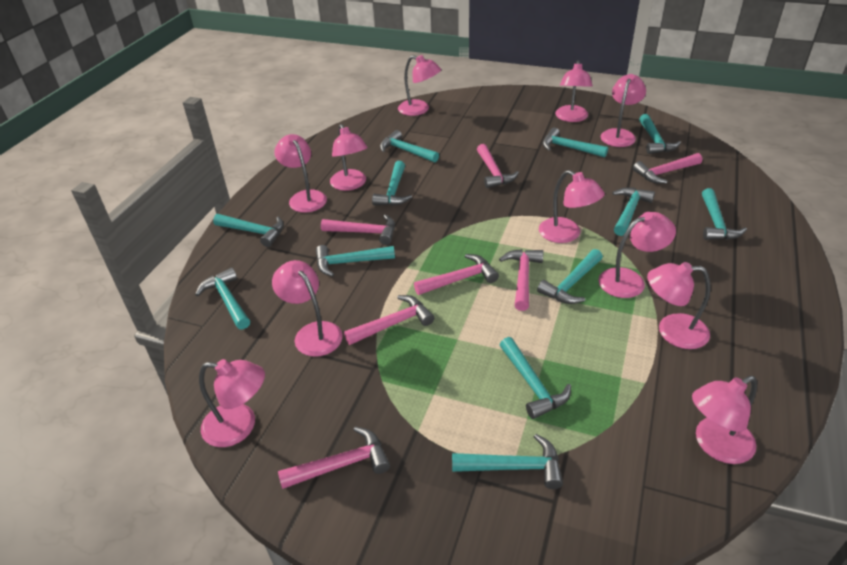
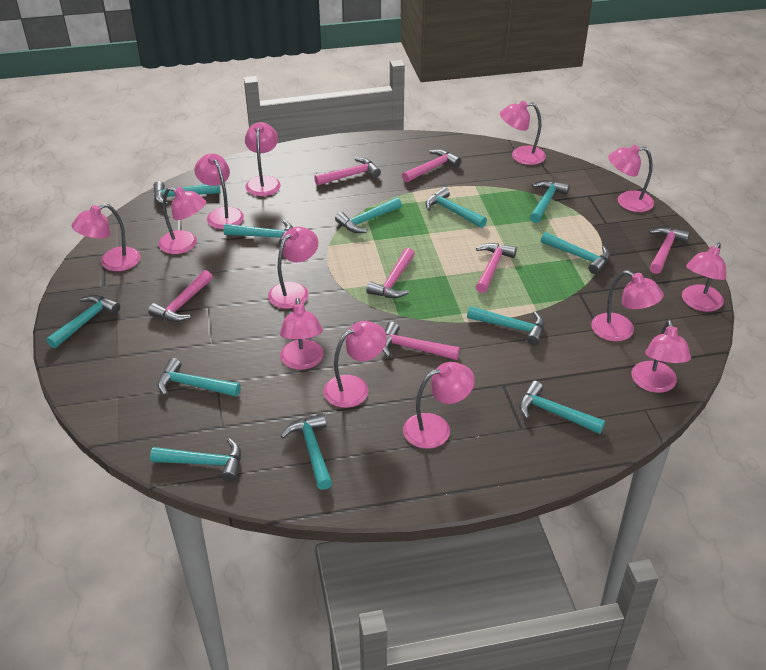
pink lamp: [199,359,265,447] [272,260,343,357] [274,134,327,213] [330,124,368,191] [398,55,441,116] [539,170,605,243] [555,60,593,122] [598,212,676,298] [600,74,646,147] [647,262,711,349] [692,376,757,464] = 11 -> [72,204,140,271] [158,187,206,254] [194,153,244,229] [245,122,281,196] [268,227,318,309] [280,298,323,370] [323,321,387,408] [403,362,475,449] [500,101,546,165] [591,271,664,341] [608,145,654,212] [631,320,691,393] [682,242,726,312] = 13

